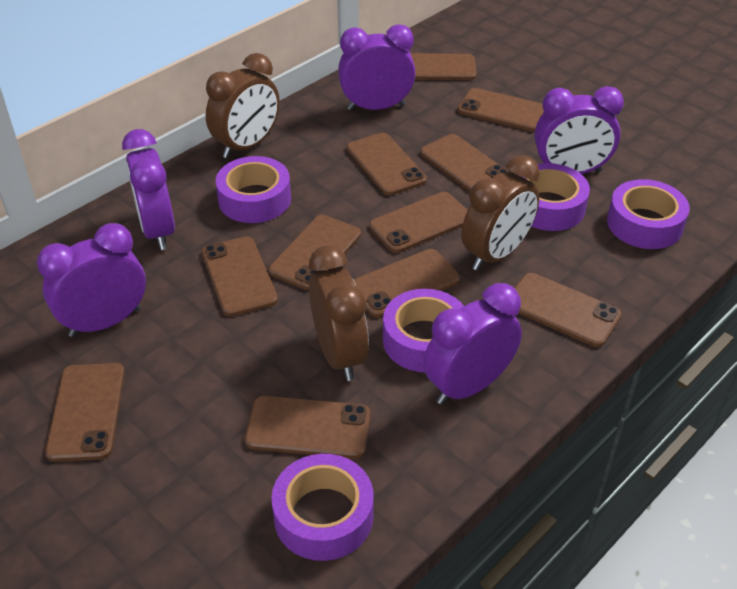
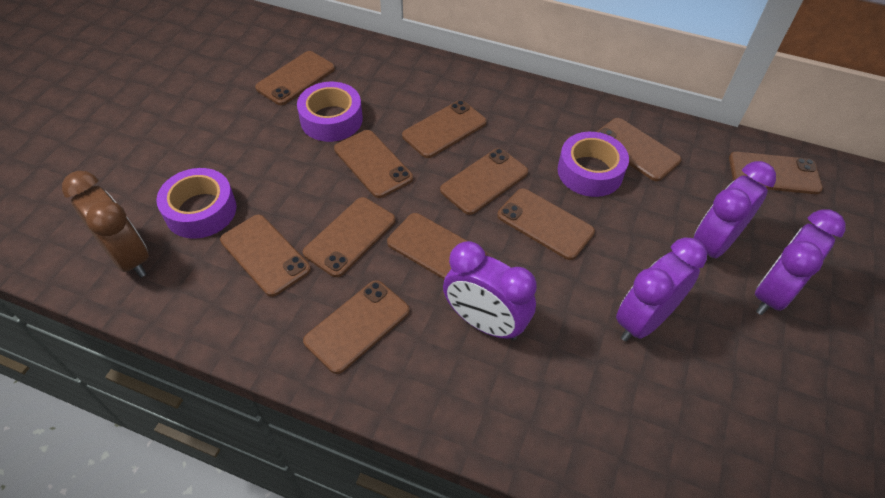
brown clock: [206,53,280,158] [309,245,369,381] [461,155,540,271] = 3 -> [62,171,149,277] = 1
purple clock: [37,223,146,337] [122,129,175,250] [338,24,416,110] [424,283,522,405] [534,86,624,174] = 5 -> [443,241,536,340] [616,238,707,342] [694,161,776,258] [755,209,846,315] = 4
purple tape: [216,156,291,223] [272,454,374,561] [383,289,464,372] [523,163,590,231] [607,179,690,249] = 5 -> [156,168,236,239] [297,82,363,142] [558,132,629,197] = 3

